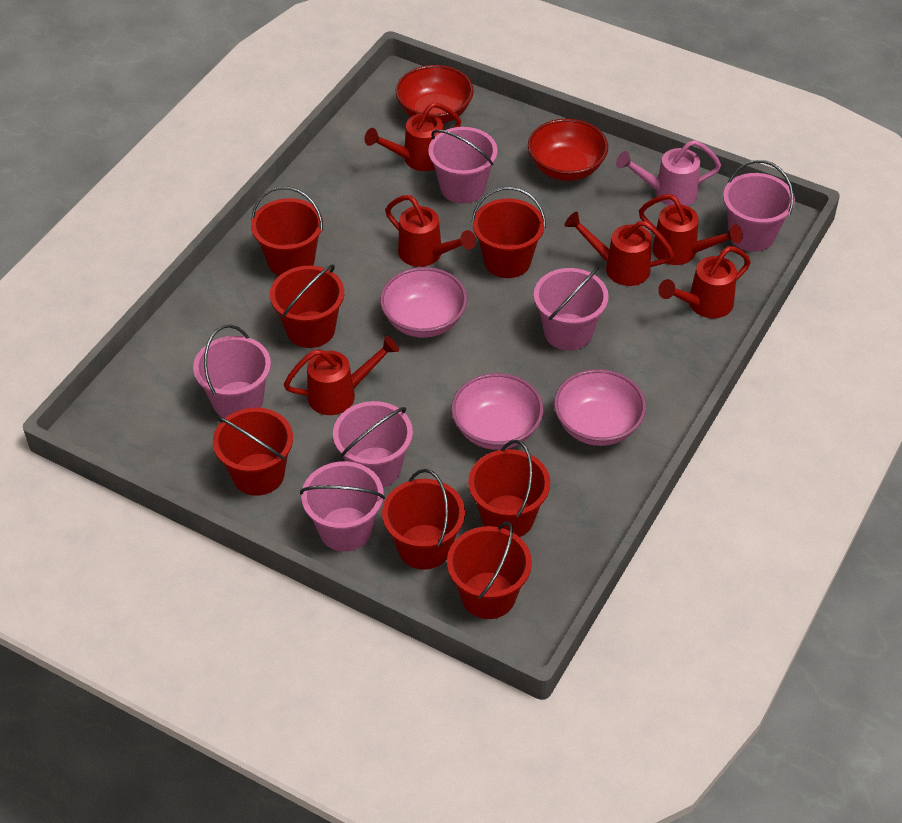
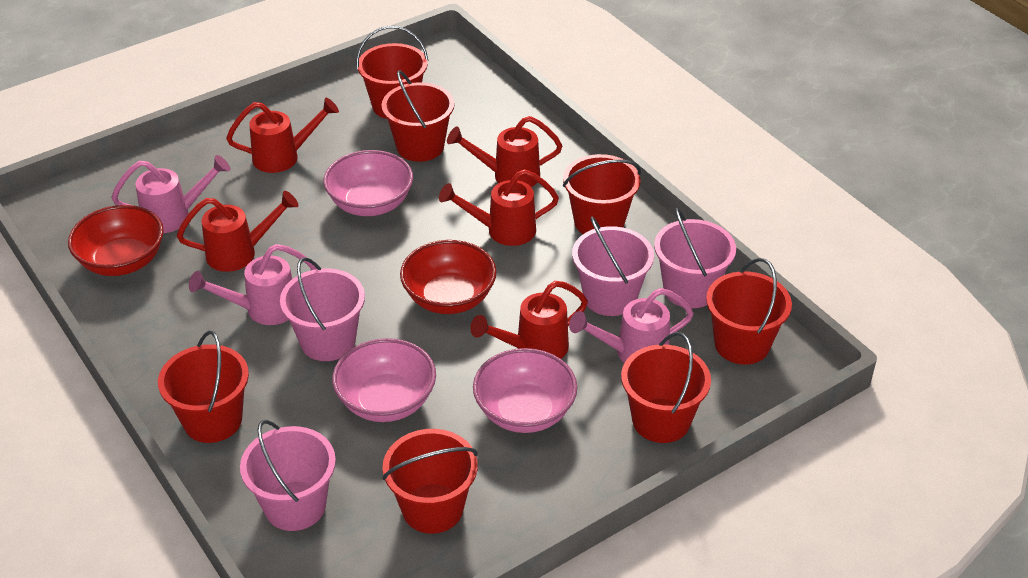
pink bucket: [193,325,271,419] [300,461,385,552] [333,401,413,488] [428,127,498,204] [534,267,609,351] [723,160,795,252] = 6 -> [240,420,336,531] [280,257,365,361] [572,217,654,316] [654,208,736,308] = 4
pink watering can: [616,140,721,206] = 1 -> [112,155,230,233] [189,244,317,325] [569,288,694,363] = 3
red watering can: [284,336,399,415] [365,102,461,171] [385,195,476,267] [565,212,674,286] [639,194,743,265] [658,246,751,318] = 6 -> [177,191,299,272] [226,98,339,173] [439,169,559,246] [447,116,562,187] [470,281,588,359] = 5

